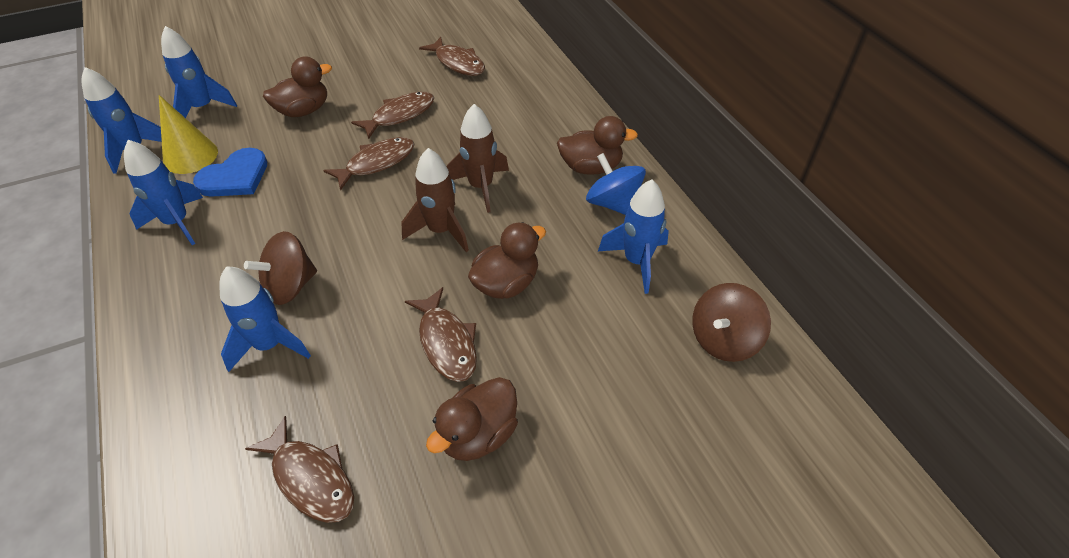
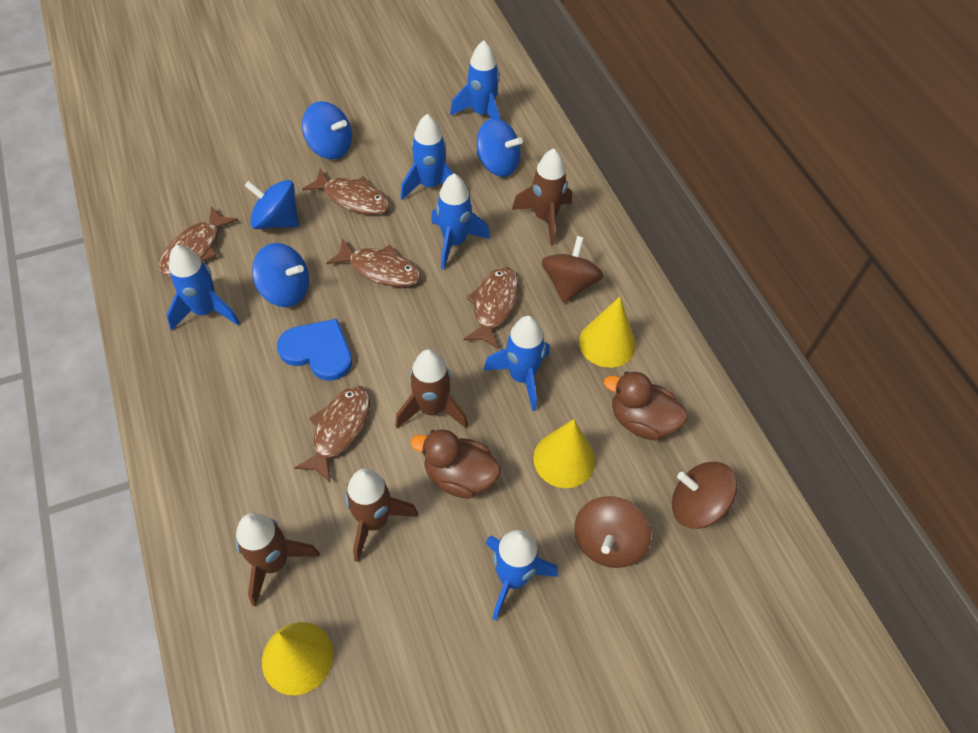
blue rocket: [81,67,162,174] [124,140,203,245] [161,26,237,118] [219,266,311,372] [598,180,669,294] = 5 -> [167,245,240,331] [400,114,453,200] [431,174,490,270] [450,40,501,120] [483,316,549,411] [486,530,558,620] = 6
blue spinning top: [586,153,646,215] = 1 -> [245,180,299,229] [252,243,309,307] [302,101,352,160] [477,118,523,177] = 4
brown duck: [263,56,332,117] [426,377,518,461] [468,222,546,299] [557,116,638,175] = 4 -> [411,429,501,499] [604,371,688,441] = 2
brown rocket: [401,148,469,252] [446,104,509,213] = 2 -> [236,513,320,607] [345,469,419,562] [395,349,468,429] [512,148,572,246] = 4
brown spinning top: [244,231,317,305] [692,283,771,362] = 2 -> [542,236,604,303] [574,496,651,568] [672,462,737,529] = 3
yellow cone: [159,95,218,174] = 1 -> [262,622,333,695] [533,419,595,488] [579,297,636,368] = 3

